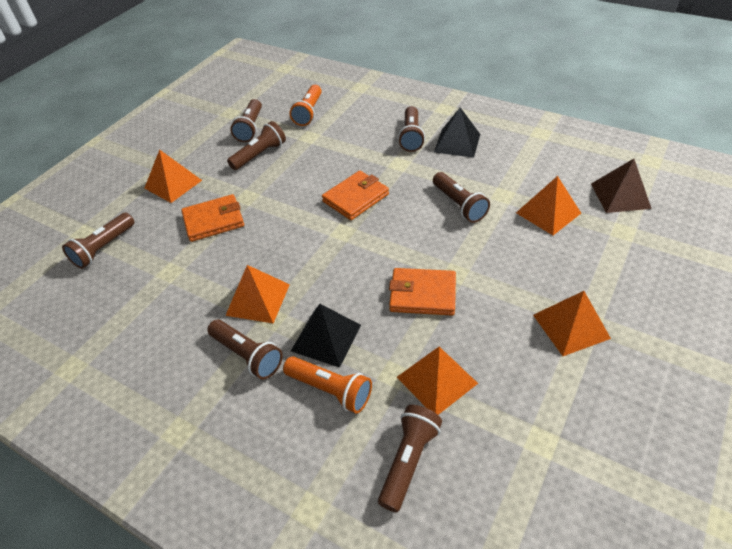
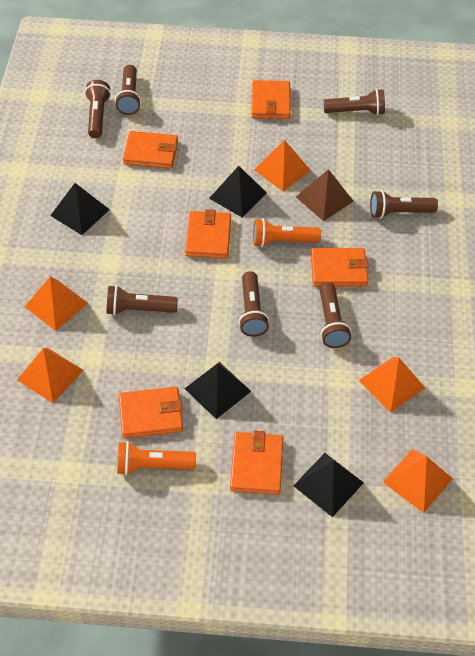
black pyramid: [291,304,361,368] [434,107,480,158] = 2 -> [50,183,110,235] [185,362,251,419] [209,166,266,217] [293,453,364,517] = 4
orange wallet: [181,194,244,242] [322,171,389,220] [389,268,456,316] = 3 -> [119,387,183,438] [123,131,178,169] [185,209,231,258] [230,430,283,495] [251,80,290,119] [311,248,369,287] = 6

